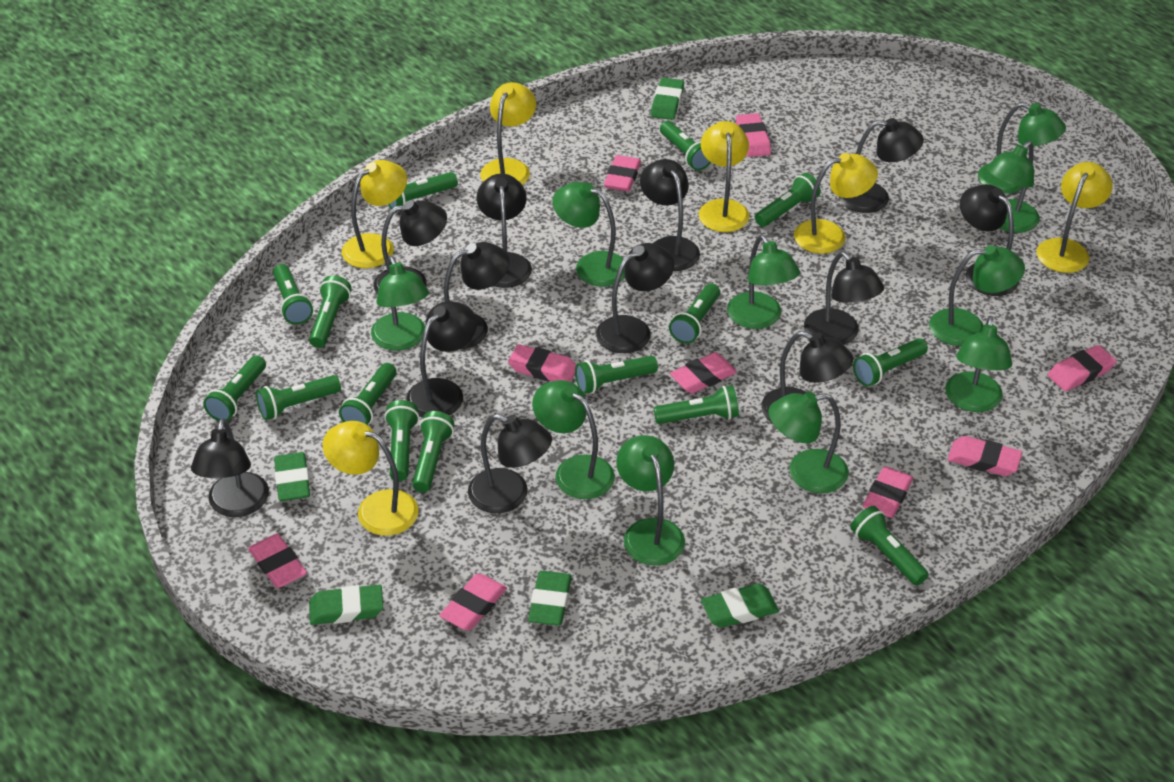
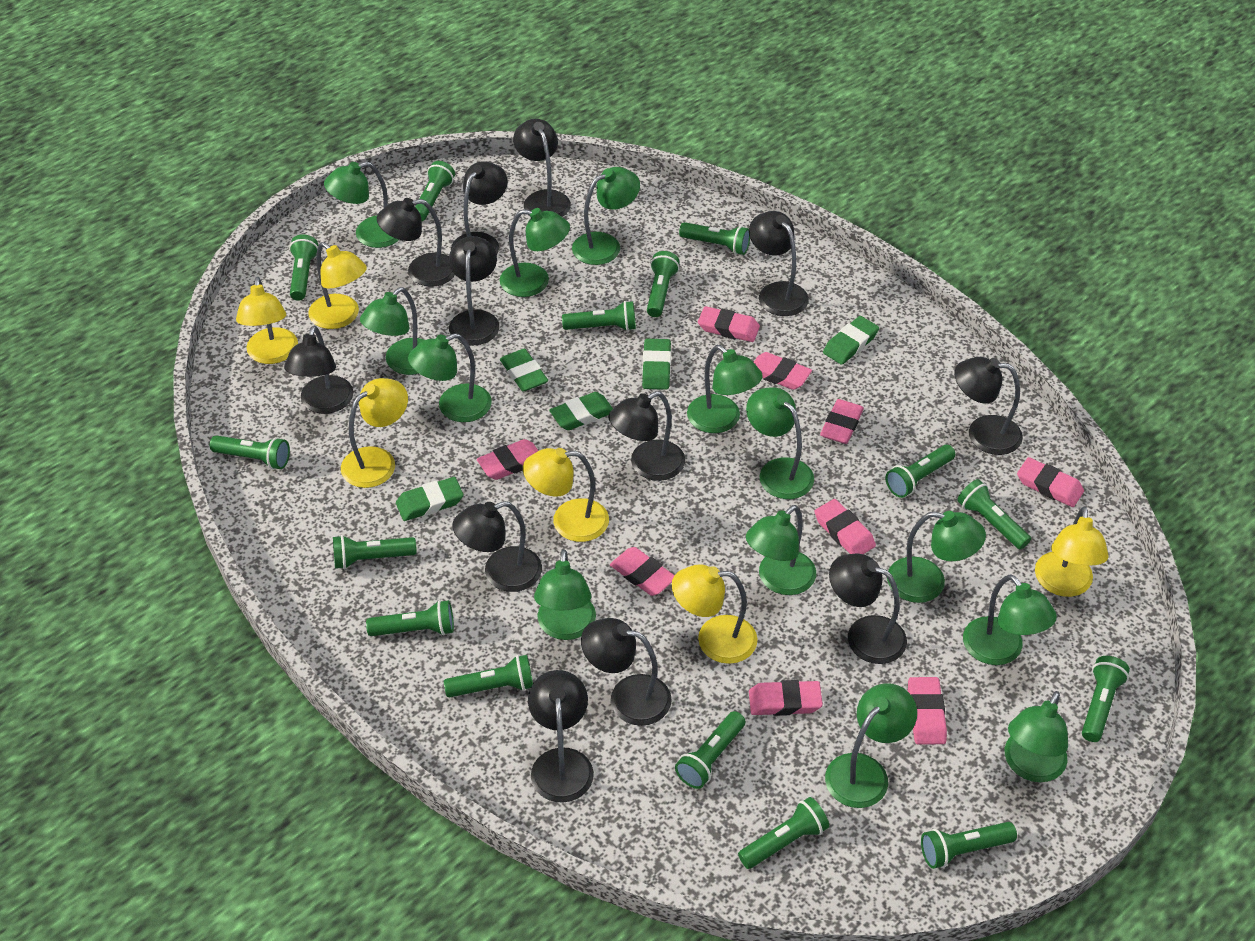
green lamp: [371,256,429,350] [532,380,615,499] [552,182,625,287] [616,435,685,566] [727,235,800,329] [768,391,849,493] [929,245,1025,346] [945,316,1012,412] [978,102,1066,194] [986,141,1040,233] = 10 -> [324,161,399,248] [360,287,424,375] [408,333,492,422] [500,208,570,297] [534,549,596,640] [572,167,640,265] [687,345,762,433] [746,387,814,499] [746,505,816,595] [825,683,917,808] [887,511,986,603] [963,574,1057,665] [1005,691,1068,782] = 13

